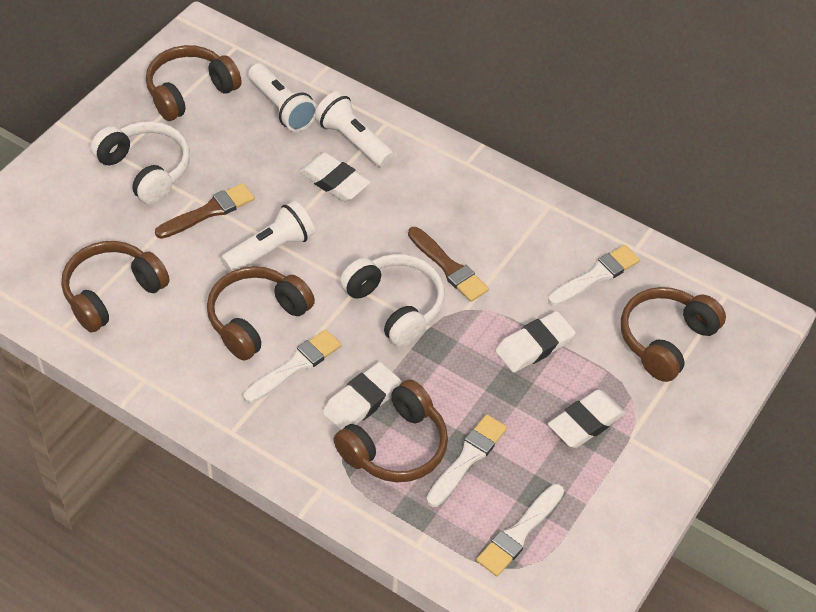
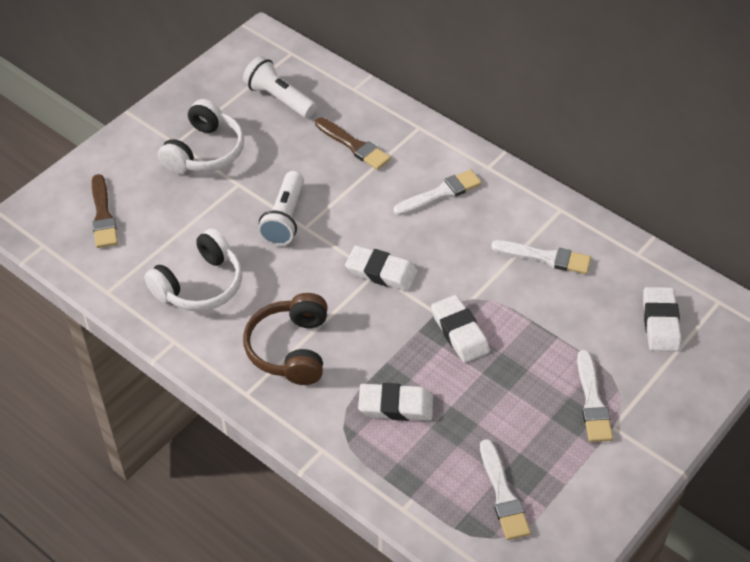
brown headphones: [62,241,170,332] [146,45,242,121] [207,266,315,360] [333,379,448,482] [621,287,726,382] = 5 -> [243,293,328,385] = 1
white flashlight: [221,201,315,273] [248,63,317,132] [315,91,394,168] = 3 -> [243,56,317,118] [258,171,304,246] = 2

